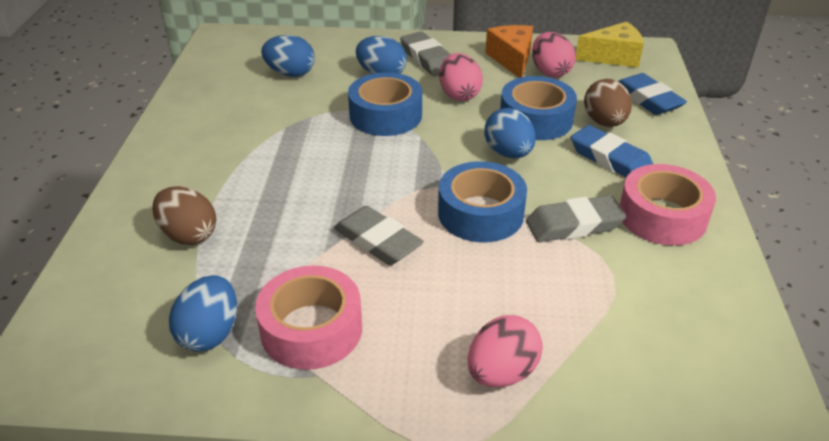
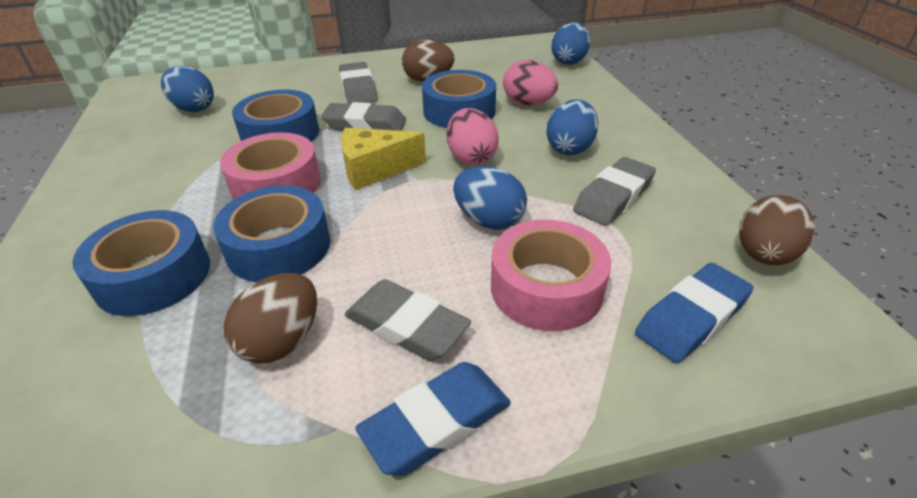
blue tape: [348,72,422,136] [438,161,527,242] [500,76,577,140] = 3 -> [72,210,210,316] [213,186,330,282] [232,90,319,142] [422,70,496,128] = 4
brown egg: [152,186,216,245] [584,79,632,127] = 2 -> [224,273,317,364] [402,40,455,82] [739,195,815,265] = 3
grey eraser: [334,206,424,265] [400,31,451,76] [526,195,626,242] = 3 -> [321,102,406,131] [339,62,377,104] [345,279,471,361] [573,157,656,226] = 4
orange cheese: [485,25,533,78] = 1 -> none = 0
pink egg: [439,53,483,101] [468,315,543,387] [532,32,576,78] = 3 -> [447,108,499,165] [503,60,558,105] = 2

